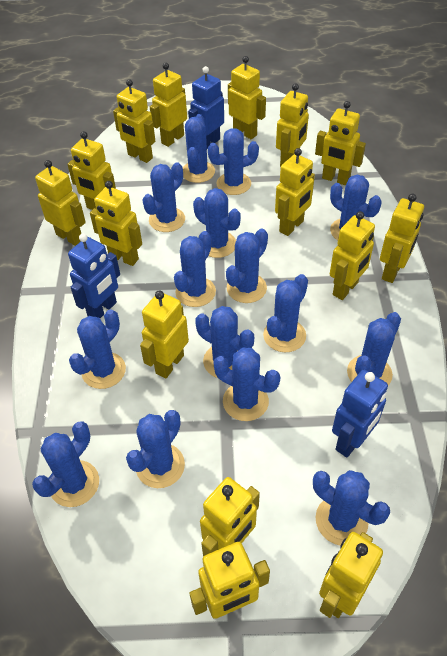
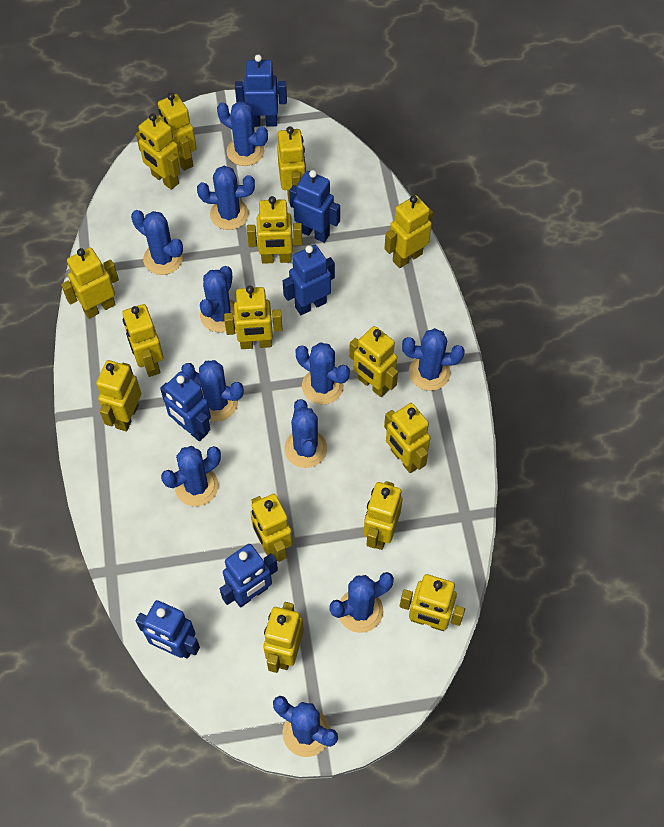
blue cactus: [32,422,99,507] [69,309,126,389] [126,410,185,488] [142,162,185,232] [174,231,216,307] [183,114,215,183] [193,188,241,258] [195,306,254,378] [208,128,259,195] [213,348,280,421] [226,229,268,303] [263,274,308,352] [313,470,390,546] [330,175,382,240] [347,312,401,385] = 15 -> [131,210,183,275] [161,446,221,506] [181,360,244,422] [197,166,255,230] [200,266,235,332] [217,101,268,166] [273,696,338,757] [284,399,327,468] [296,342,350,404] [329,572,394,633] [402,328,465,391] = 11
blue robot: [68,234,120,318] [188,66,224,149] [332,370,388,457] = 3 -> [136,600,200,659] [160,371,211,441] [220,544,278,607] [235,54,287,127] [283,245,335,315] [289,170,340,243] = 6

